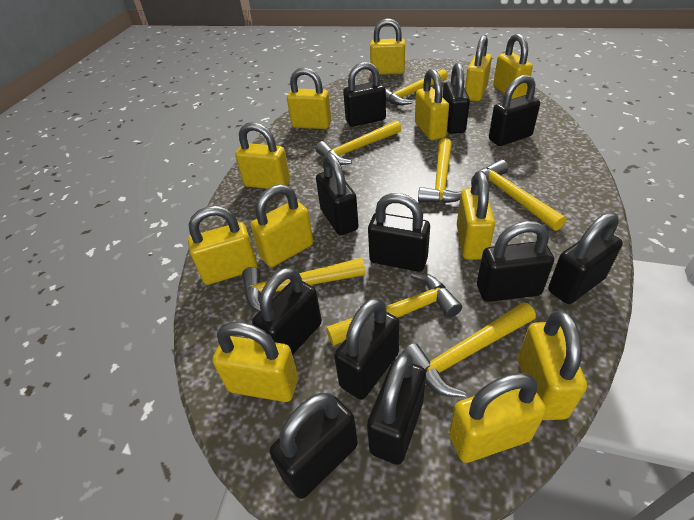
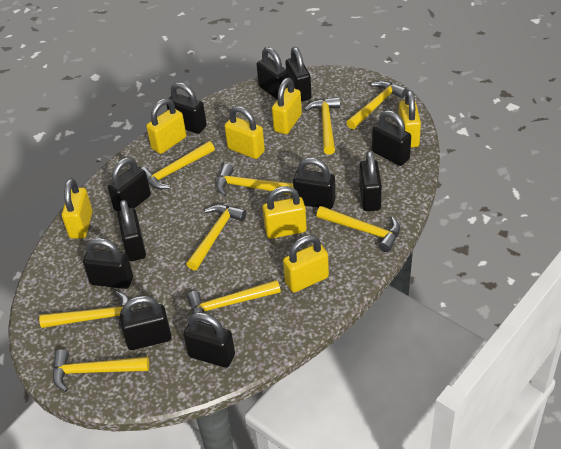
yellow hammer: [242,258,365,312] [316,120,401,165] [326,272,462,346] [385,69,447,105] [402,302,536,397] [418,138,461,203] [471,160,566,231] = 7 -> [39,291,131,328] [53,350,149,392] [141,141,215,190] [186,204,246,271] [187,280,281,325] [216,164,293,196] [304,97,340,155] [316,206,400,252] [346,81,407,129] = 9
yellow padlock: [188,206,258,285] [213,322,298,402] [235,122,290,189] [251,184,313,267] [287,67,331,129] [370,18,405,75] [415,69,449,140] [449,373,546,463] [457,171,495,260] [465,35,492,102] [493,33,533,99] [518,310,587,420] = 12 -> [62,178,93,239] [146,98,186,154] [224,106,265,159] [262,186,307,239] [272,78,302,134] [283,235,329,292] [398,90,421,148] = 7

